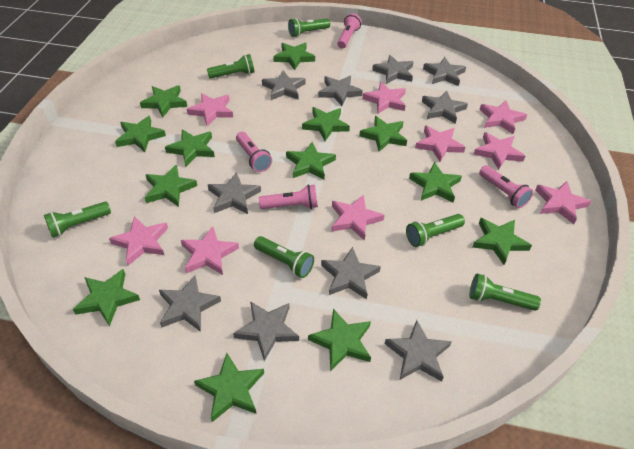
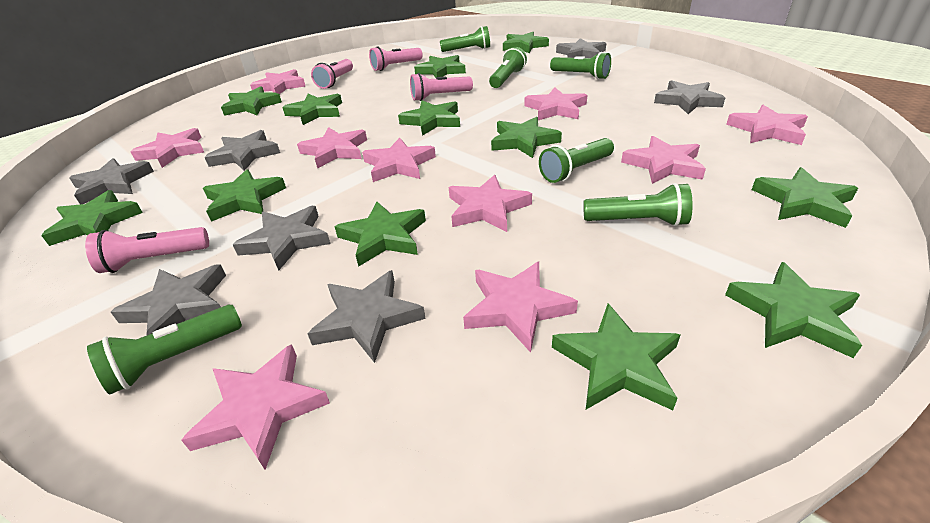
green star: [72,269,140,326] [115,116,166,152] [140,85,187,117] [145,165,197,207] [165,129,215,166] [194,353,264,422] [273,43,315,70] [286,142,336,180] [302,107,350,141] [308,309,371,371] [359,116,407,152] [409,162,462,203] [472,218,532,265] = 13 -> [41,190,143,246] [203,169,286,222] [221,86,282,116] [282,94,342,125] [335,202,426,267] [398,100,460,136] [414,55,466,78] [491,117,562,158] [503,32,549,53] [552,303,680,410] [725,262,862,358] [752,167,858,228] = 12
grey star: [159,275,221,332] [208,172,261,214] [233,301,299,361] [262,70,306,100] [318,76,363,106] [321,247,381,299] [372,55,413,84] [385,320,452,382] [422,91,468,124] [423,57,466,86] = 10 -> [69,158,154,204] [111,264,226,336] [205,130,280,171] [233,206,330,271] [307,270,425,363] [556,38,606,58] [654,80,725,114] = 7
pink star: [109,216,168,266] [181,226,239,275] [187,93,233,126] [332,195,384,241] [363,82,406,114] [415,126,465,162] [473,132,525,170] [480,101,527,134] [535,181,592,224] = 9 -> [131,128,204,168] [181,344,330,470] [250,69,305,94] [297,127,367,169] [362,138,436,182] [449,175,532,232] [463,262,578,353] [524,87,587,120] [621,136,706,184] [726,105,808,145] = 10

